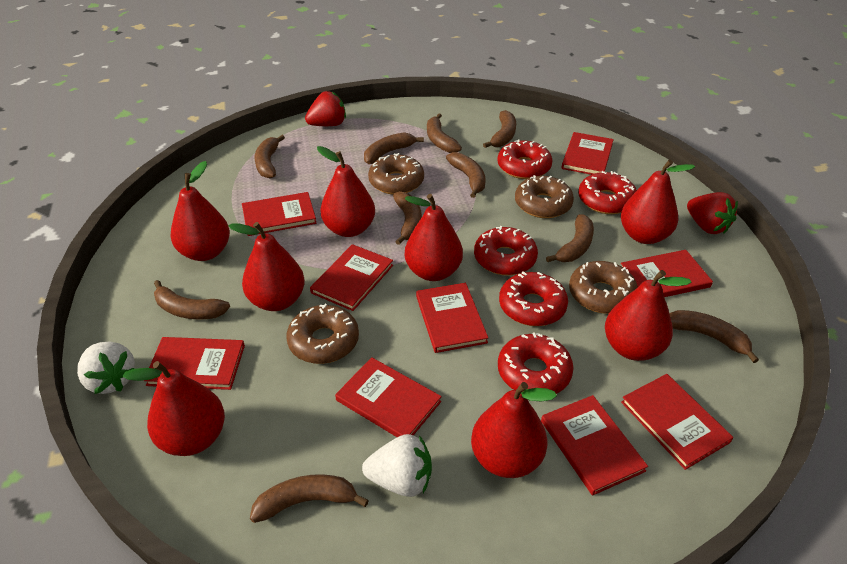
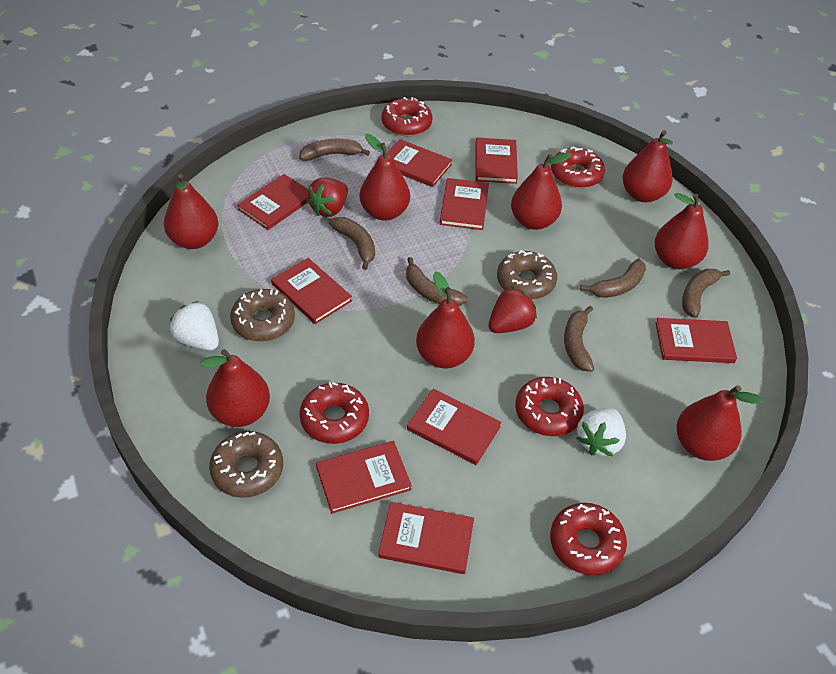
brown banana: [154,280,230,319] [250,474,369,523] [255,135,285,179] [364,132,424,164] [393,191,422,245] [427,113,462,153] [446,152,485,198] [483,110,516,148] [546,214,594,262] [669,310,759,363] = 10 -> [299,139,370,161] [329,217,375,270] [406,257,467,306] [564,306,594,372] [580,259,646,298] [682,269,730,318] = 6
brown donut: [286,304,359,364] [368,153,424,195] [515,175,574,218] [569,261,638,314] = 4 -> [209,431,283,498] [230,289,295,342] [497,250,557,299] = 3

